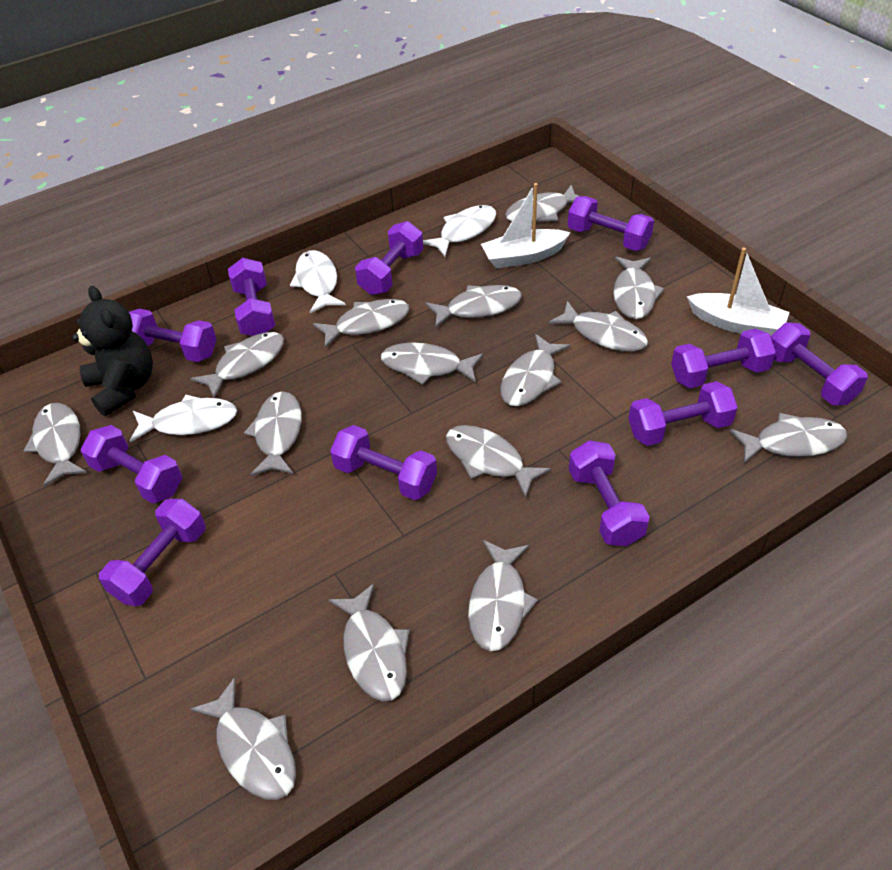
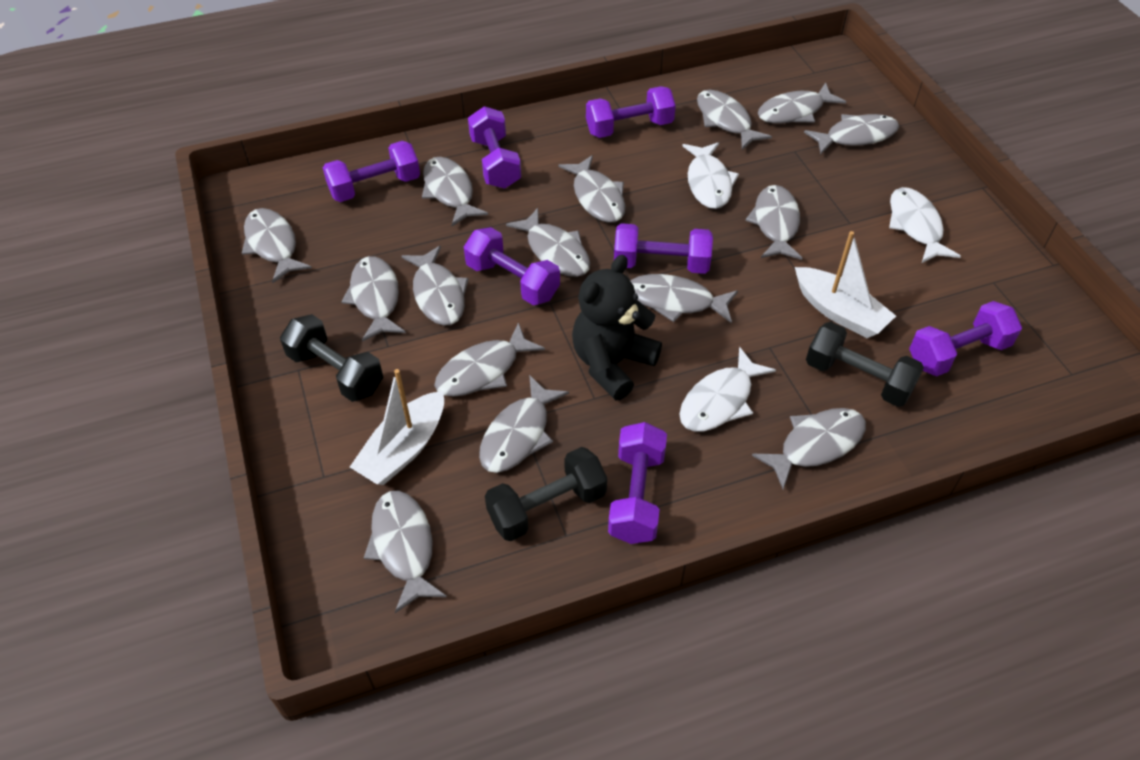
black dumbbell: none = 0 -> [280,314,384,402] [485,447,607,541] [806,322,924,407] = 3
purple dumbbell: [81,425,182,504] [99,499,205,606] [129,309,217,362] [228,258,275,336] [330,425,437,500] [355,221,423,295] [568,196,654,251] [569,441,650,546] [629,381,738,446] [671,329,776,388] [771,323,868,405] = 11 -> [323,141,420,202] [464,227,560,305] [468,106,521,189] [586,86,676,138] [608,422,667,544] [614,223,713,274] [909,301,1022,377] = 7

